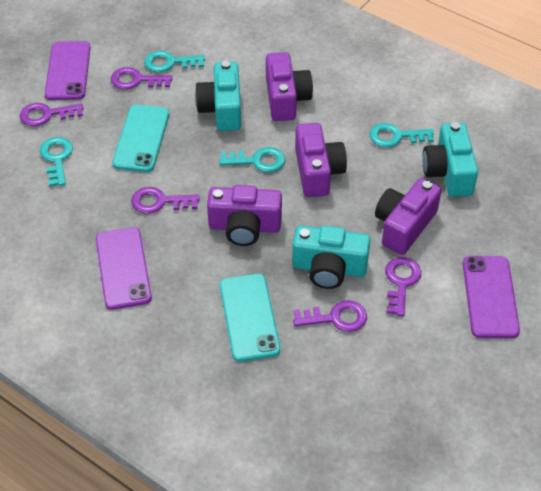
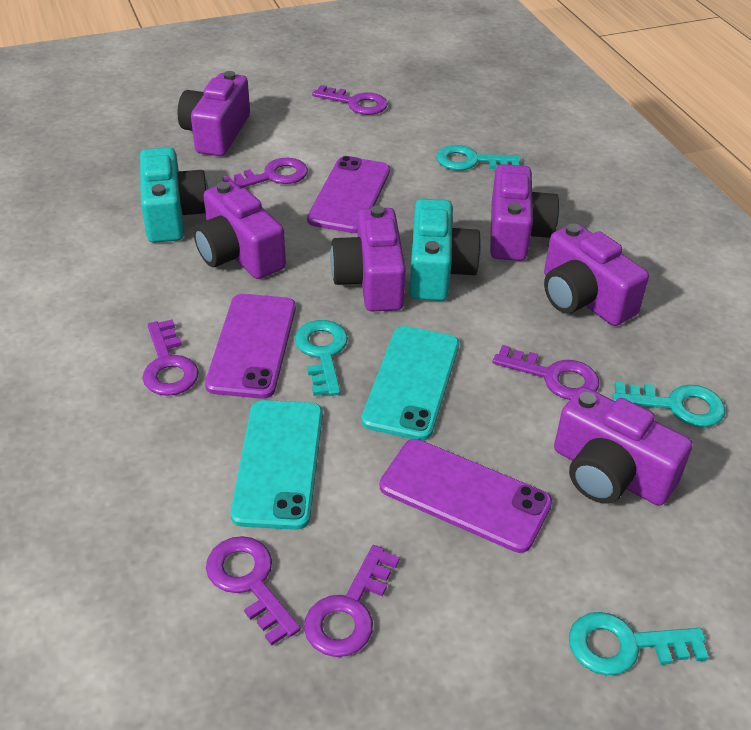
purple camera: [207,185,282,246] [266,52,313,121] [295,123,347,197] [375,178,442,255] = 4 -> [178,71,250,156] [193,181,286,279] [330,206,406,312] [490,164,559,261] [544,223,649,326] [554,387,693,506] = 6
purple key: [20,103,84,126] [111,67,172,89] [131,187,199,214] [293,300,367,332] [385,257,421,316] = 5 -> [142,319,199,396] [206,536,301,646] [222,158,308,188] [304,545,400,657] [312,85,388,115] [493,345,599,400] = 6
turquoise camera: [195,61,241,131] [292,226,370,289] [422,122,478,197] = 3 -> [140,147,209,243] [409,199,481,301] = 2

